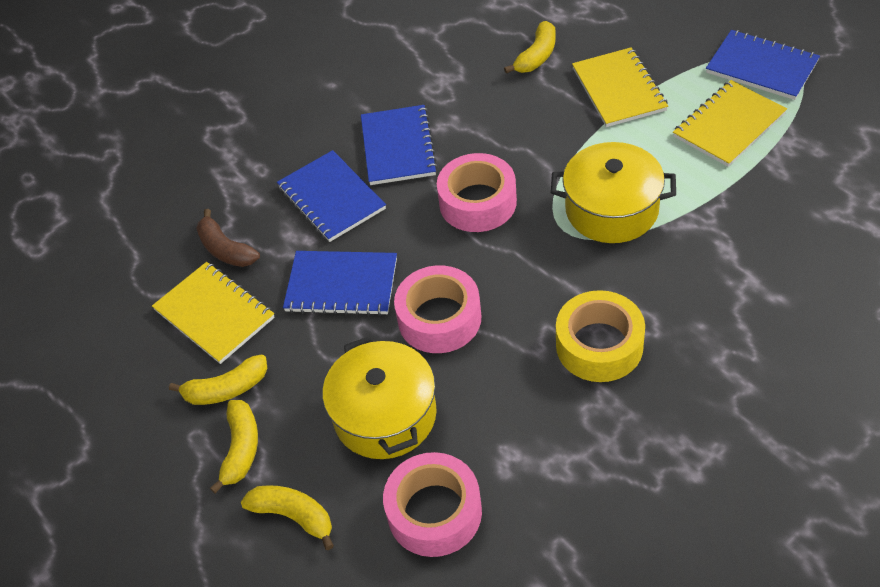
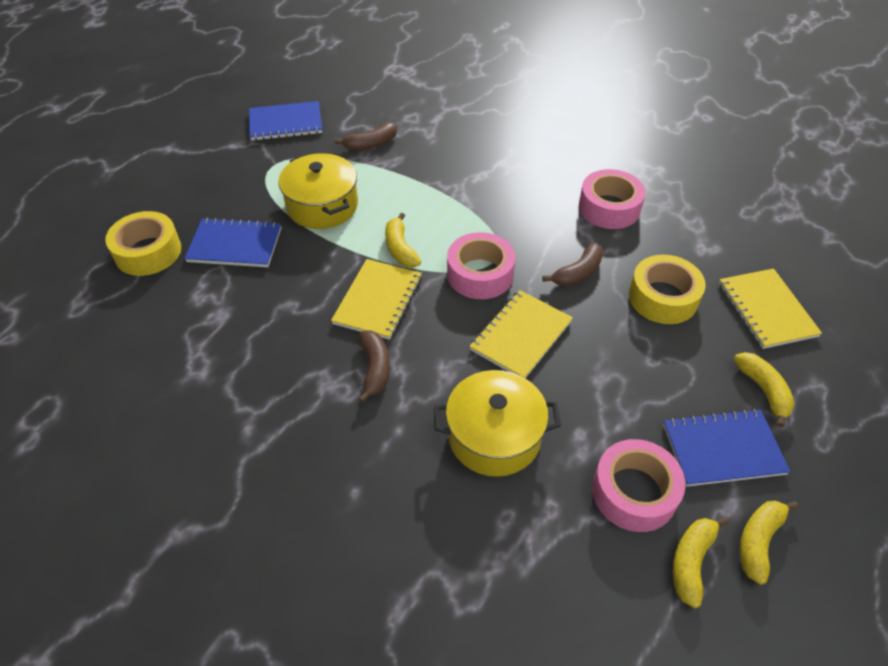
blue notebook: [277,150,386,242] [283,251,397,316] [361,105,438,185] [706,30,820,100] = 4 -> [184,218,281,267] [249,101,322,141] [663,409,791,487] = 3
brown banana: [196,209,260,267] = 1 -> [335,122,397,151] [358,330,390,403] [542,242,603,287] = 3
yellow tape: [556,290,645,382] = 1 -> [105,211,181,276] [629,255,706,324] = 2

